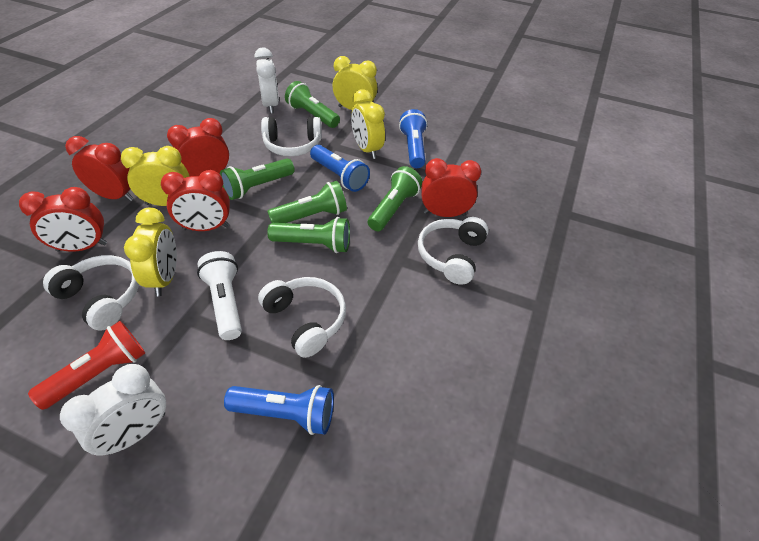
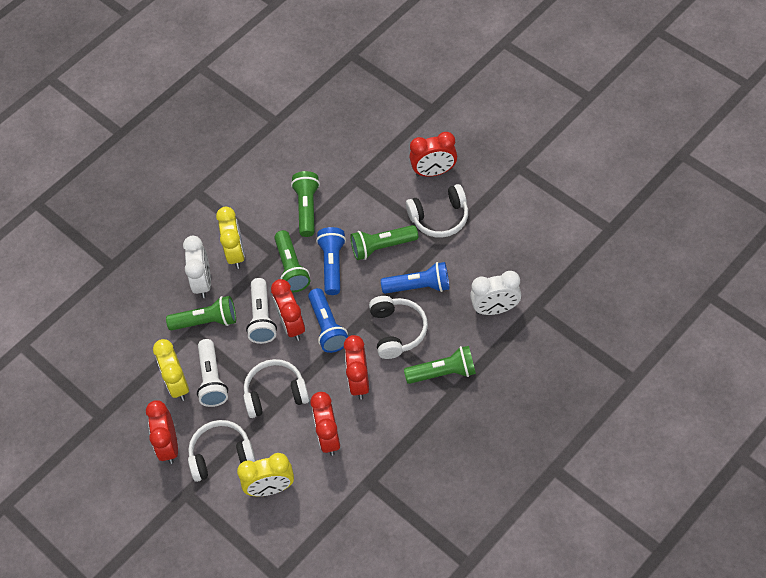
red flashlight: [28,321,145,410] = 1 -> none = 0
white flashlight: [197,251,242,340] = 1 -> [197,339,228,407] [246,278,277,344] = 2
yellow clock: [121,146,190,206] [124,208,177,296] [332,56,377,110] [351,89,385,159] = 4 -> [153,339,189,401] [216,206,245,269] [237,453,294,496] = 3

